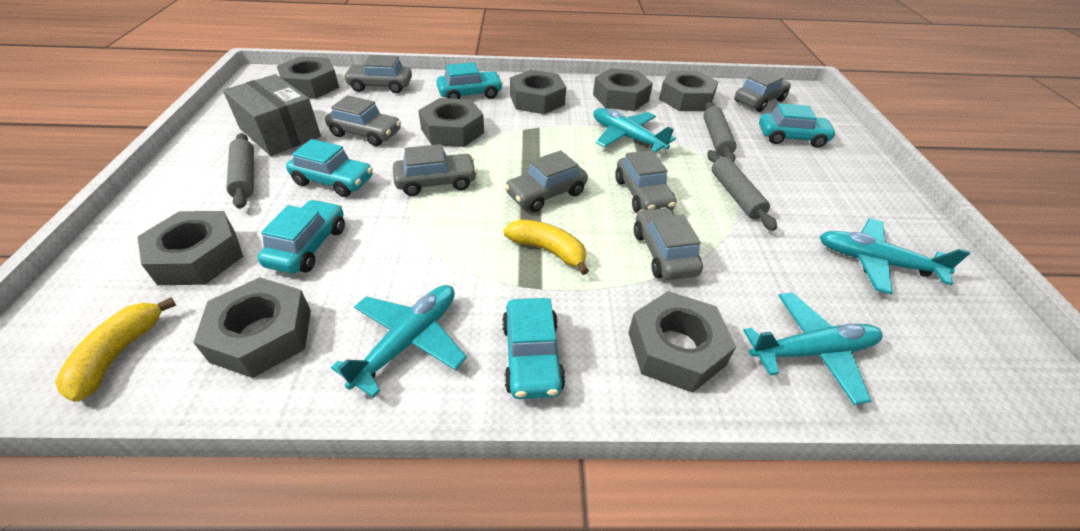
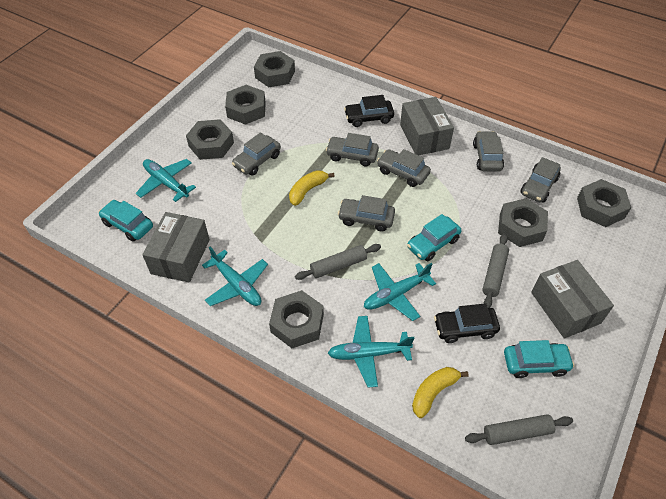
black car: none = 0 -> [344,95,394,127] [434,303,500,343] = 2
grey box: [223,74,321,156] = 1 -> [142,212,210,283] [400,97,454,155] [531,260,614,339] = 3
grey car: [325,95,401,146] [343,55,412,93] [393,144,477,196] [505,150,588,212] [615,150,676,213] [634,207,703,280] [734,70,791,112] = 7 -> [232,132,281,176] [326,133,379,166] [338,195,395,232] [377,149,431,187] [473,131,504,172] [521,157,561,203] = 6
grey nut: [137,211,243,285] [193,277,311,378] [277,56,339,98] [418,98,484,147] [510,70,566,114] [593,68,653,111] [628,291,736,393] [659,71,719,111] = 8 -> [186,119,234,160] [225,85,266,125] [254,51,295,87] [269,290,324,348] [498,198,548,247] [577,179,631,227] = 6
turquoise car: [257,200,345,274] [286,139,373,197] [436,62,503,99] [502,298,565,399] [759,103,837,148] = 5 -> [98,200,153,242] [407,214,461,261] [504,340,575,378] = 3

